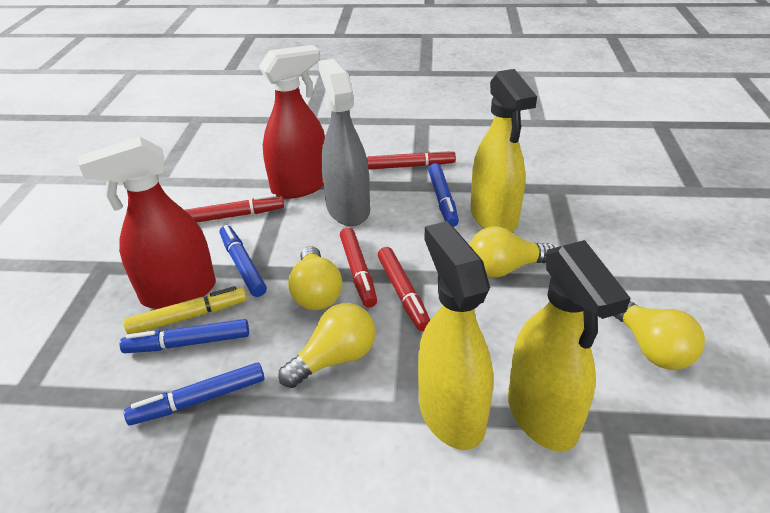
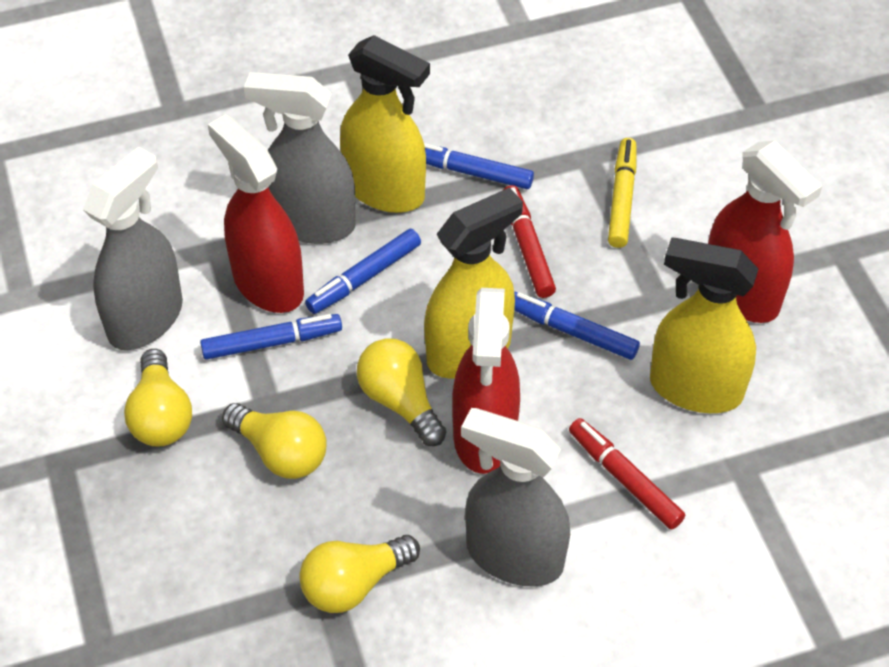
grey spray bottle: [318,59,370,226] = 1 -> [83,146,183,350] [244,72,356,244] [461,408,570,587] = 3
red marker: [185,194,284,223] [340,227,377,307] [367,149,456,170] [378,247,430,331] = 4 -> [504,185,556,298] [569,418,685,530] = 2
red spray bottle: [78,137,216,309] [259,45,325,199] = 2 -> [208,114,304,313] [452,288,520,474] [708,141,822,323] = 3

